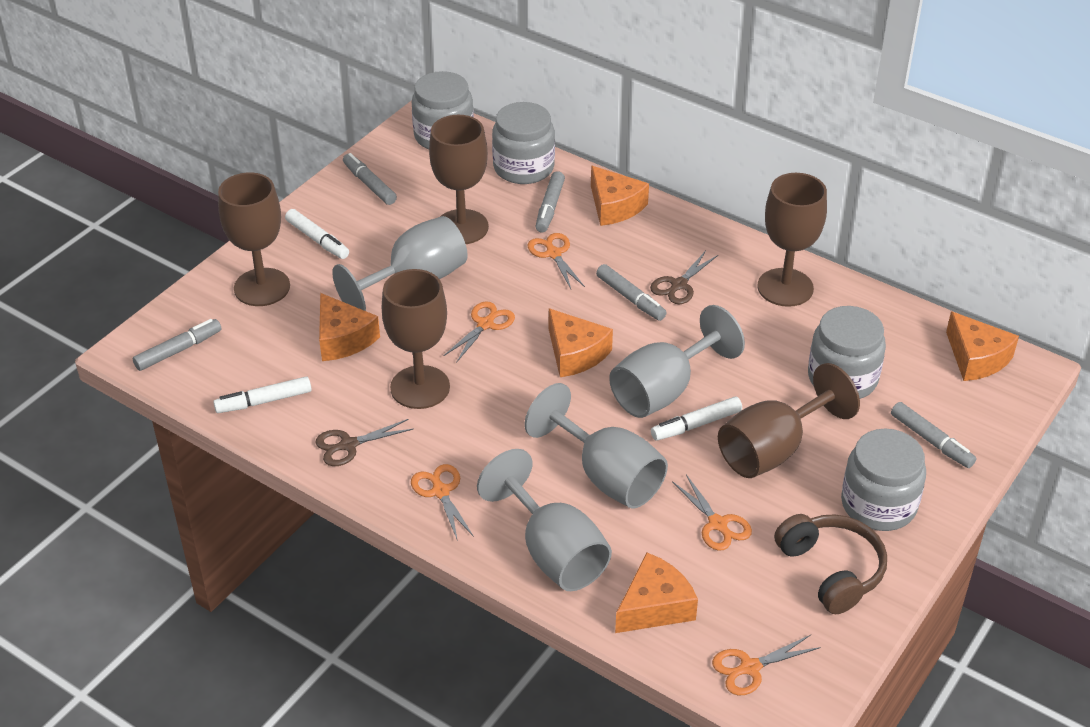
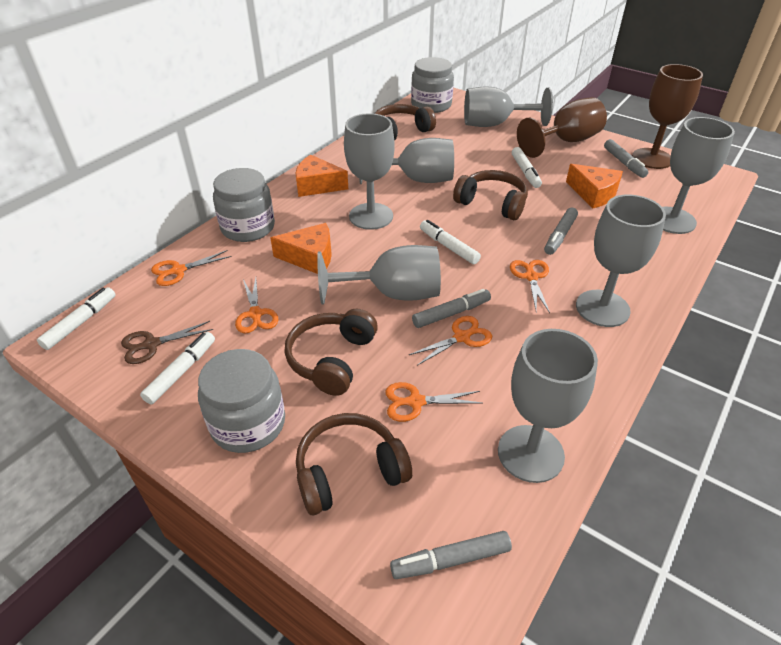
brown goblet: [218,172,290,306] [382,269,450,409] [429,115,489,244] [718,363,860,478] [758,173,827,307] = 5 -> [517,97,607,158] [632,64,703,169] = 2
brown headphones: [774,514,887,614] = 1 -> [285,309,378,396] [296,413,412,515] [374,104,436,140] [453,170,528,220] = 4
brown scissors: [315,419,413,466] [650,251,718,304] = 2 -> [121,321,213,364] = 1
grey goblet: [332,216,468,311] [477,449,612,591] [525,383,668,509] [609,305,745,418] = 4 -> [317,245,441,304] [344,113,395,230] [359,138,454,184] [464,86,553,127] [498,329,598,483] [576,194,666,327] [663,117,735,234] = 7
grey jar: [412,71,474,149] [492,102,555,184] [808,306,886,399] [841,429,926,531] = 4 -> [198,349,285,453] [213,168,275,242] [411,57,454,113] = 3
grey marker: [133,319,222,371] [343,153,397,205] [535,171,565,232] [596,264,667,321] [891,402,976,468] = 5 -> [390,531,512,579] [412,289,491,328] [544,207,578,255] [604,139,648,178] = 4
orange cheese: [319,293,380,361] [549,308,613,377] [591,166,649,226] [615,553,698,633] [946,311,1019,381] = 5 -> [270,223,332,274] [295,155,348,197] [566,164,623,208] = 3
white marker: [213,376,311,413] [285,209,349,259] [651,396,742,441] = 3 -> [37,287,115,350] [140,332,215,404] [420,220,481,264] [512,147,542,188] = 4

